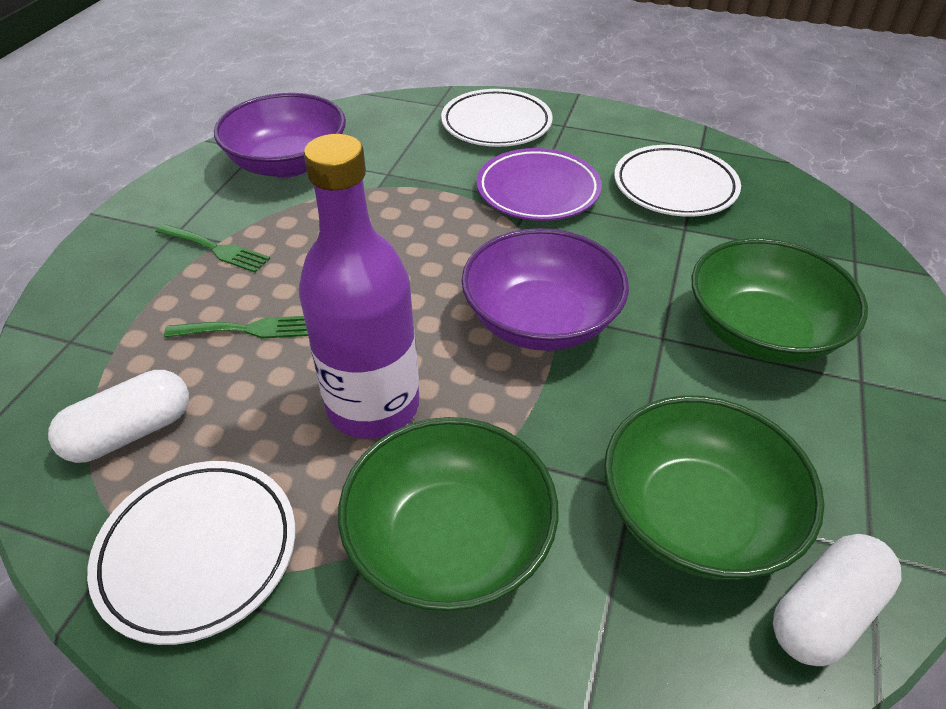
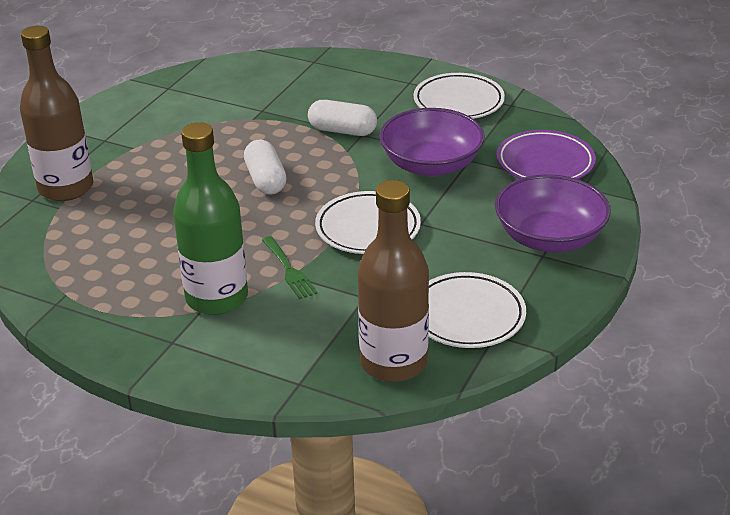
brown bottle: none = 0 -> [20,26,94,201] [358,180,429,382] = 2
green bottle: none = 0 -> [173,122,248,315] = 1
green bowl: [338,417,558,611] [604,395,825,580] [691,238,868,363] = 3 -> none = 0
green fork: [156,224,270,273] [164,316,308,338] = 2 -> [262,236,318,299] = 1
purple bottle: [299,134,420,439] = 1 -> none = 0

